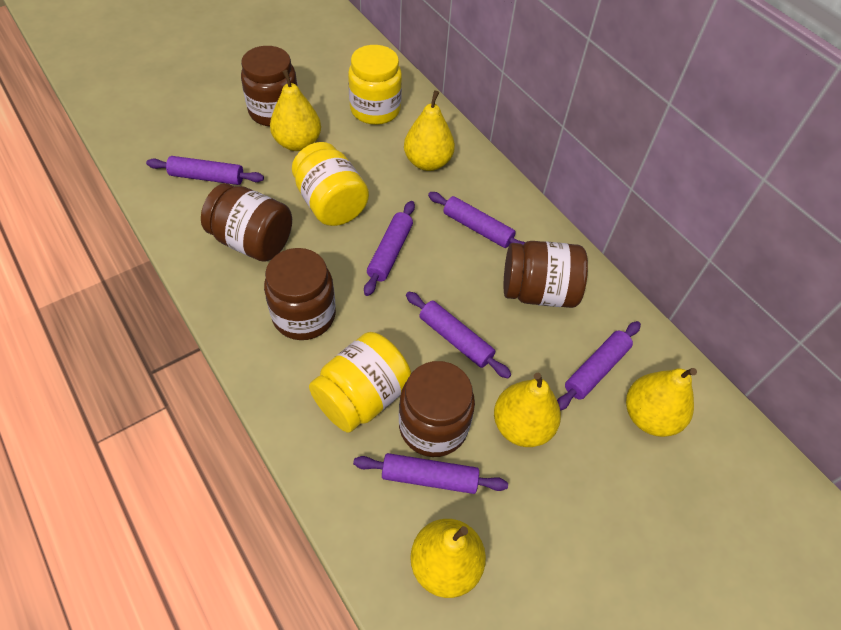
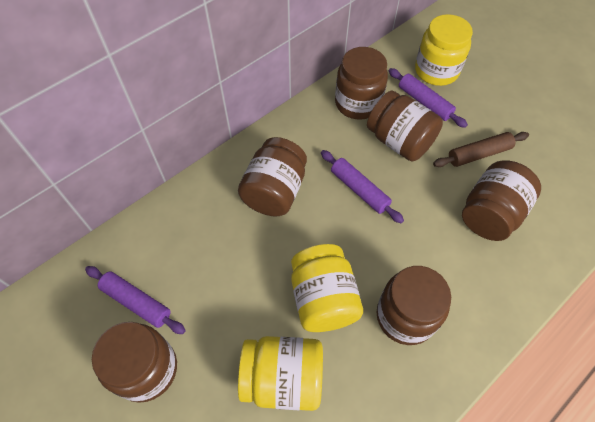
brown jar: [201,183,292,262] [241,46,298,126] [264,248,336,340] [399,361,475,457] [504,241,588,308] = 5 -> [92,322,177,403] [238,137,307,217] [335,47,388,120] [367,91,443,161] [377,266,451,345] [462,160,541,241] = 6
brown rolling pin: none = 0 -> [433,132,529,167] = 1
purple rolling pin: [146,156,264,185] [353,453,508,494] [364,201,415,296] [406,292,511,378] [428,192,525,248] [557,321,641,411] = 6 -> [85,266,186,334] [321,150,404,223] [389,68,468,128] = 3
yellow pear: [270,70,321,151] [404,91,455,171] [410,519,486,598] [494,373,561,447] [626,368,697,437] = 5 -> none = 0

